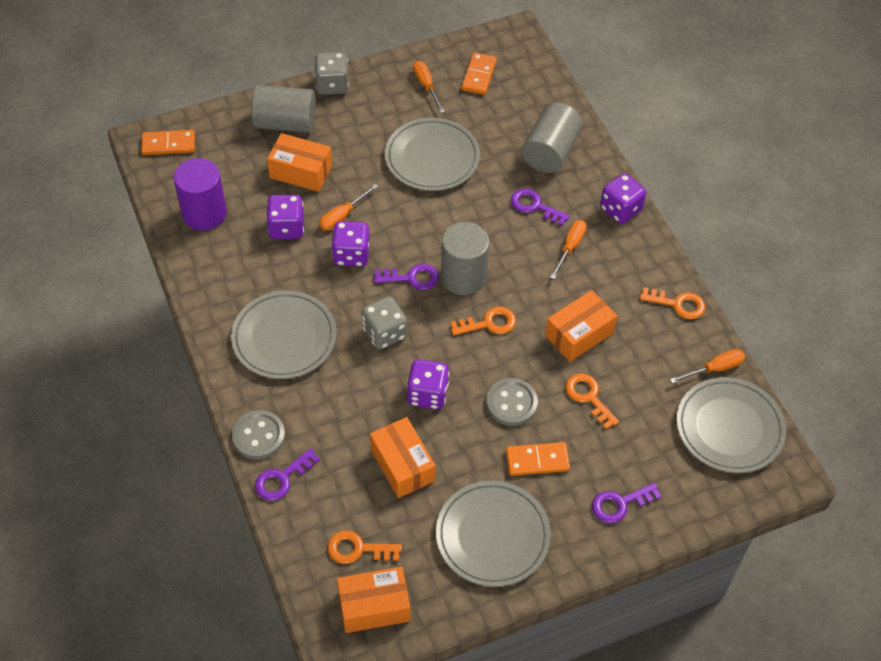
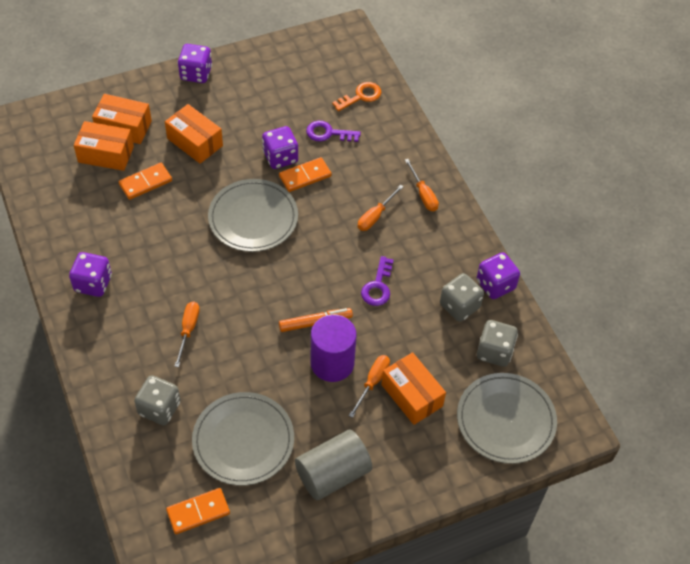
grey button: [232,410,285,459] [486,378,538,426] = 2 -> none = 0
grey cylinder: [251,85,316,133] [441,222,489,295] [522,103,583,173] = 3 -> [295,429,372,500] = 1
grey dice: [314,52,349,95] [362,296,407,349] = 2 -> [134,375,180,425] [440,273,484,322] [477,320,518,367] = 3
grey plate: [231,291,337,379] [385,117,480,191] [436,481,551,587] [677,377,786,473] = 4 -> [192,392,294,486] [208,179,298,252] [457,373,557,464] = 3
orange key: [328,531,402,564] [450,307,516,336] [566,373,619,429] [640,287,705,319] = 4 -> [332,82,382,111] = 1
orange marker: none = 0 -> [279,308,353,332] = 1
purple key: [255,448,320,501] [374,264,439,290] [511,188,570,226] [592,483,661,523] = 4 -> [306,121,361,142] [361,256,394,306] = 2

